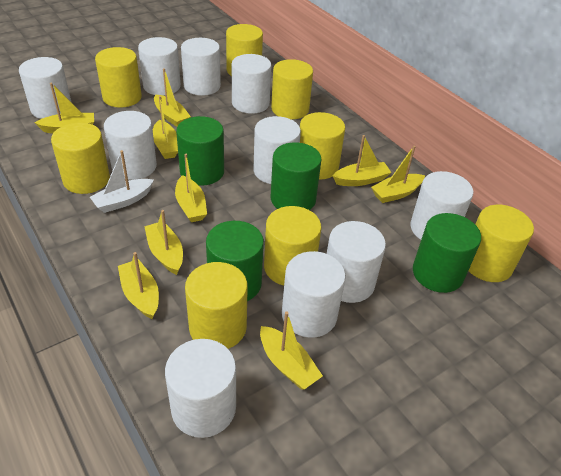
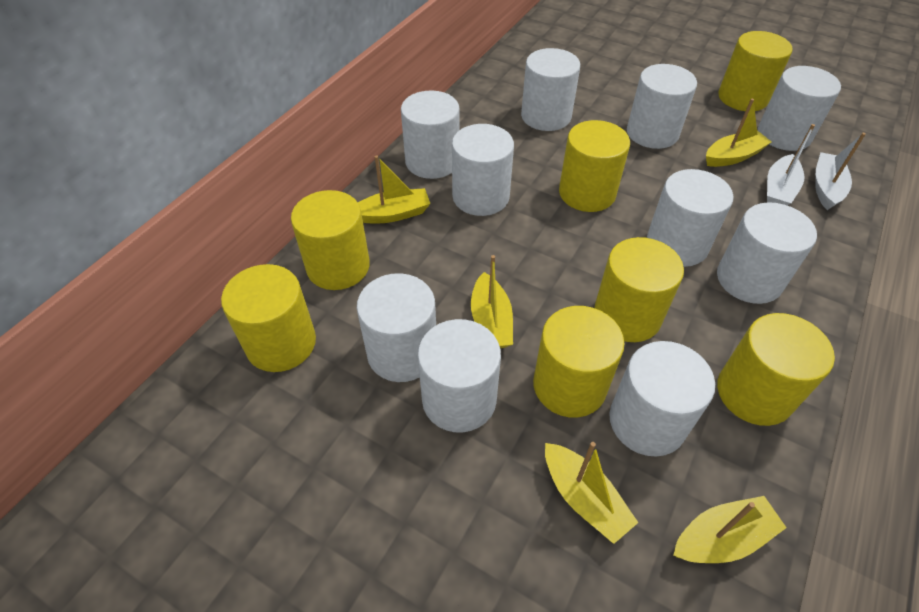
green cylinder: [176,116,224,185] [206,221,264,301] [270,142,322,210] [413,213,481,293] = 4 -> none = 0
white boat: [90,150,154,213] = 1 -> [767,124,815,205] [816,133,866,210] = 2
yellow boat: [35,83,94,133] [118,252,159,319] [144,210,183,275] [153,96,178,159] [154,68,191,127] [175,154,207,222] [260,312,323,390] [333,135,392,186] [371,146,425,203] = 9 -> [358,155,430,223] [471,255,513,348] [545,442,638,544] [673,496,786,563] [706,99,772,167] = 5
yellow cylinder: [51,123,110,194] [95,47,142,108] [185,262,248,349] [226,24,263,76] [264,206,321,285] [271,59,313,119] [300,112,345,180] [469,205,534,282] = 8 -> [221,264,316,372] [291,190,370,290] [533,306,625,418] [559,120,630,212] [594,237,684,342] [717,313,835,426] [718,31,793,111] = 7

